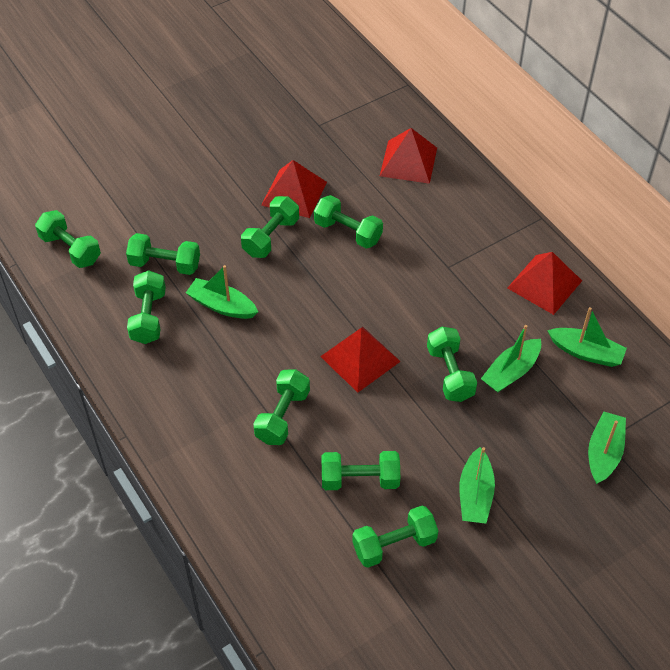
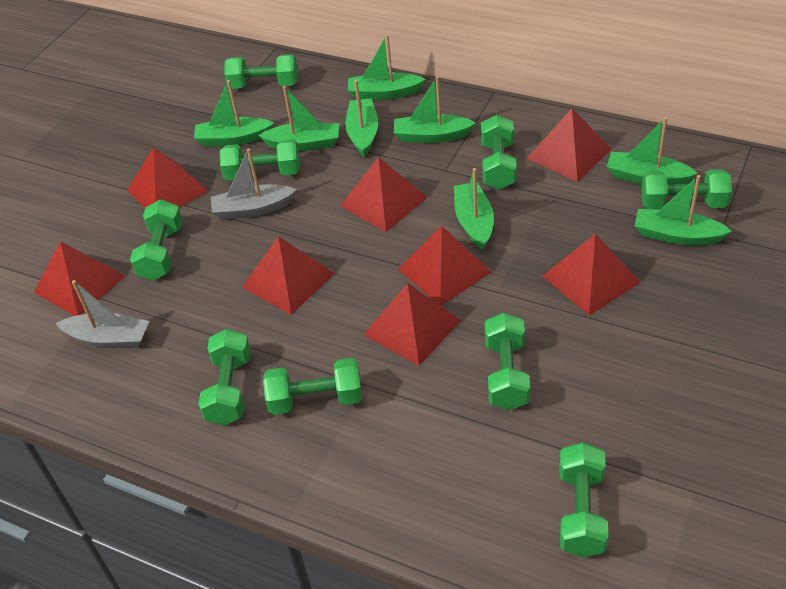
green boat: [186,265,258,319] [459,447,495,524] [481,325,541,392] [547,307,627,367] [588,411,626,484] = 5 -> [194,80,274,147] [258,86,339,151] [345,80,378,157] [348,34,425,100] [394,76,476,143] [454,168,494,250] [607,117,698,184] [635,175,732,245] = 8
grey boat: none = 0 -> [56,280,149,348] [211,149,297,220] = 2
red pyramid: [261,160,327,218] [320,327,401,392] [380,128,437,184] [507,252,582,315] = 4 -> [34,241,125,316] [127,147,208,208] [242,236,335,315] [340,157,428,232] [363,283,461,366] [398,226,492,306] [526,108,612,182] [543,234,641,315] = 8

